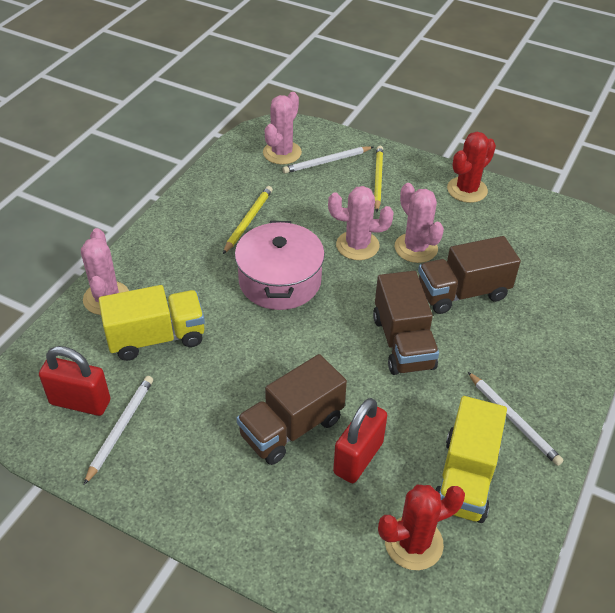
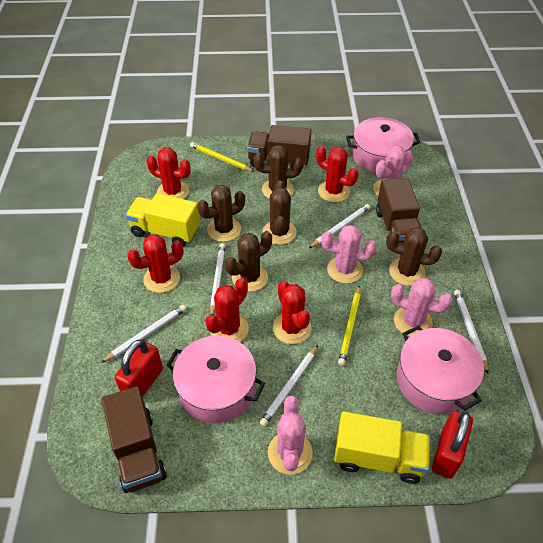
brown cactus: none = 0 -> [197,185,245,242] [225,231,272,292] [254,145,302,199] [263,181,297,245] [387,227,442,286] = 5
pink pot: [235,221,325,310] = 1 -> [166,336,265,423] [346,117,420,174] [397,325,484,414] = 3
red cactus: [378,485,465,570] [447,132,496,203] = 2 -> [127,234,184,293] [147,148,191,199] [205,278,249,342] [273,281,312,344] [316,146,358,202] = 5
white pencil: [84,376,153,485] [282,146,373,174] [467,371,564,466] = 3 -> [101,305,186,363] [210,243,226,315] [260,345,318,426] [309,204,370,248] [454,290,488,374] = 5

